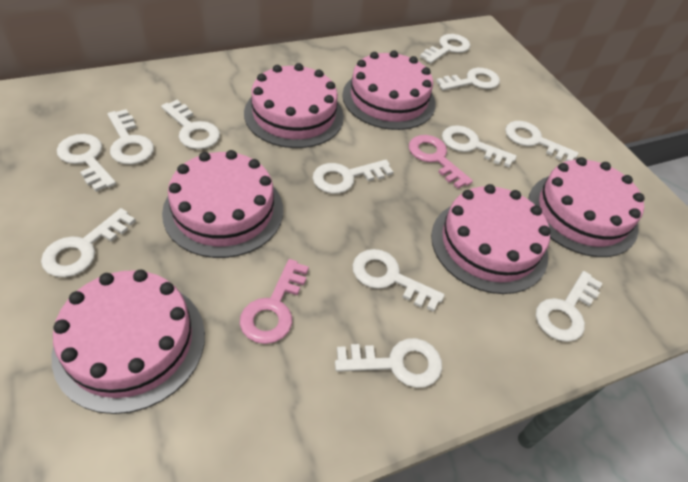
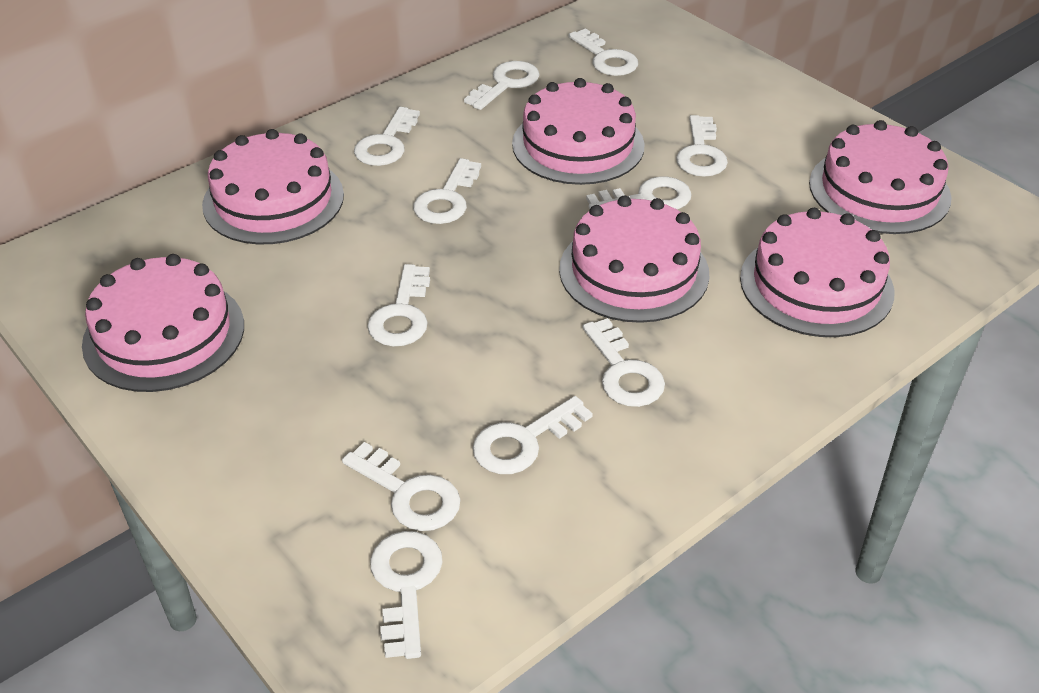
pink key: [240,259,309,344] [409,135,473,189] = 2 -> none = 0
white key: [41,208,136,277] [57,134,116,192] [108,109,154,165] [161,100,220,149] [313,160,393,194] [335,338,442,388] [353,249,445,312] [420,34,470,64] [436,68,500,91] [442,125,517,167] [505,121,578,161] [536,271,603,342] = 12 -> [342,442,460,531] [354,107,420,166] [367,264,430,347] [370,531,443,659] [413,158,481,224] [464,61,540,110] [473,396,593,474] [568,28,638,76] [582,318,665,407] [586,176,691,209] [676,115,728,177] = 11

